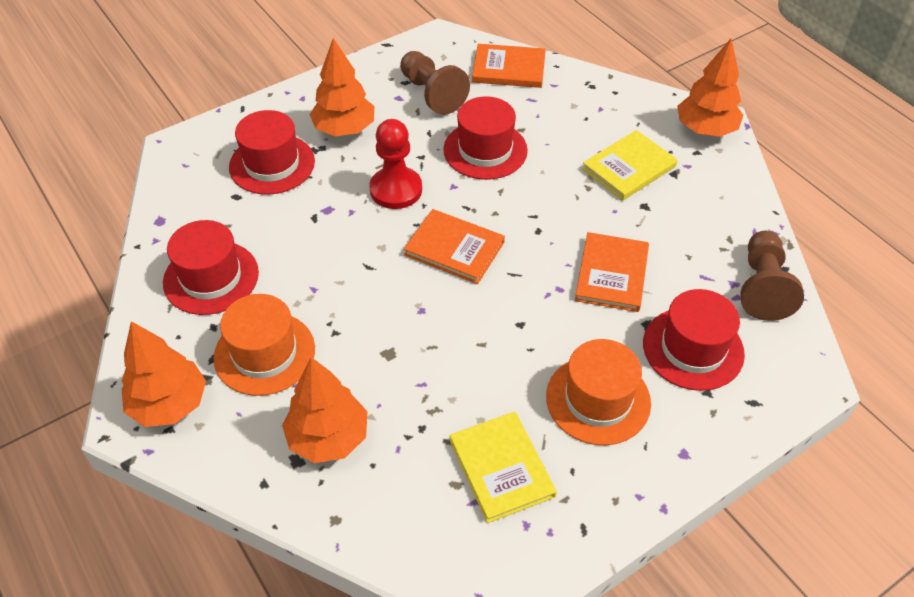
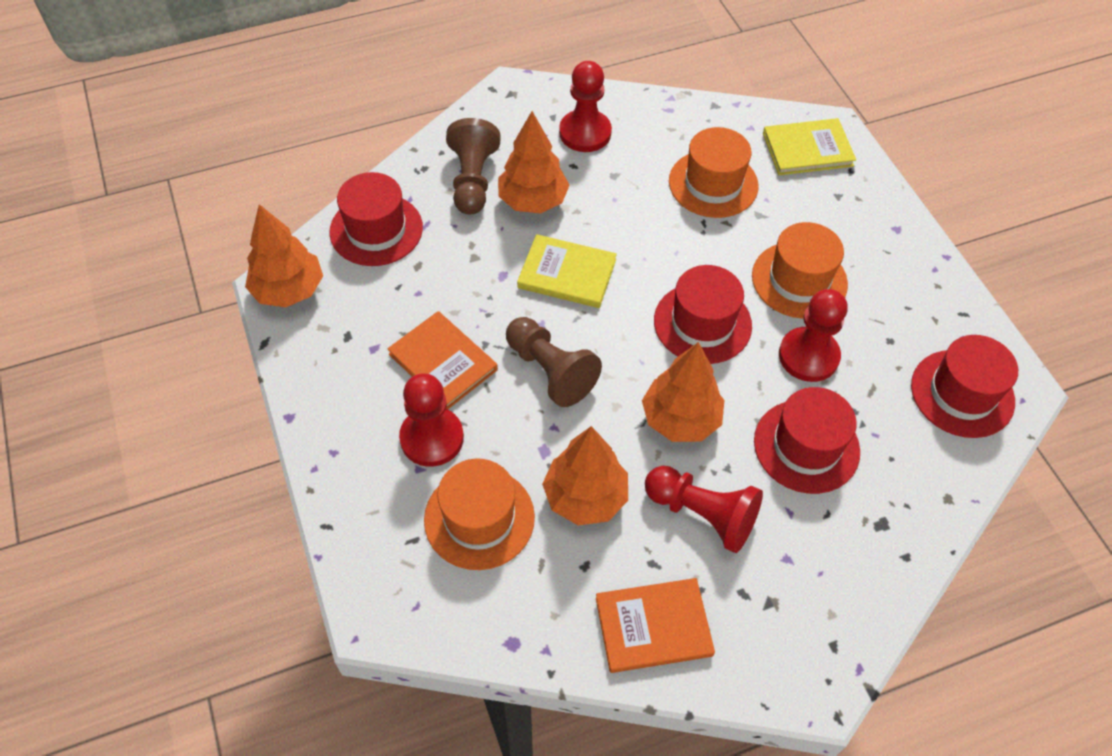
orange book: [404,209,505,284] [472,44,546,88] [575,232,649,312] = 3 -> [387,311,498,409] [596,578,715,673] = 2
orange hat: [213,294,315,396] [546,339,651,445] = 2 -> [424,458,535,570] [669,127,759,218] [752,222,848,319] = 3
red pawn: [369,119,422,209] = 1 -> [399,373,464,467] [559,61,612,152] [645,466,763,553] [779,289,848,382] = 4

